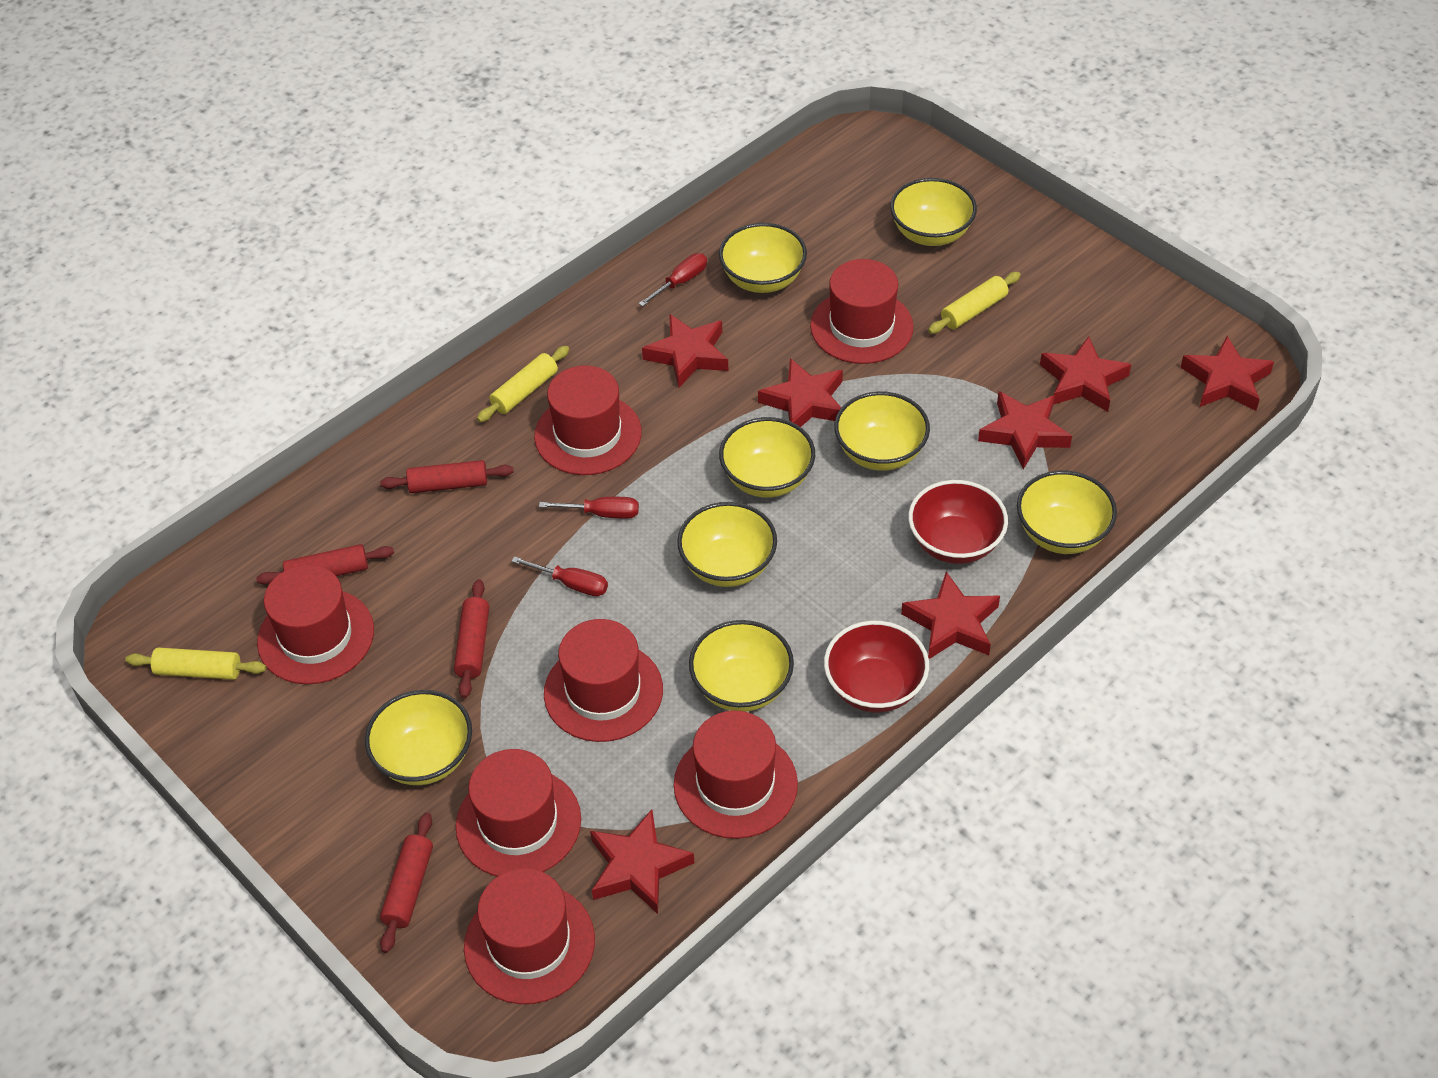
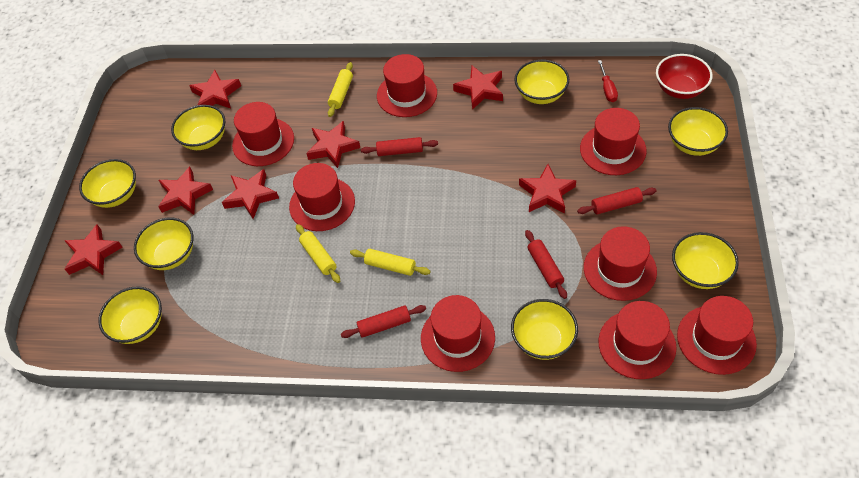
red bowl: [824,621,929,713] [908,480,1008,564] = 2 -> [656,54,713,99] = 1
red hat: [257,565,374,684] [456,749,581,877] [464,868,595,1004] [534,365,642,475] [544,619,663,742] [674,710,798,839] [810,259,914,364] = 7 -> [232,102,294,166] [289,163,355,231] [377,54,437,117] [421,295,495,372] [580,108,647,175] [584,226,657,301] [598,301,677,379] [677,296,757,375] = 8
red screwdriver: [511,556,608,596] [539,497,639,519] [639,253,707,307] = 3 -> [598,60,618,102] = 1

